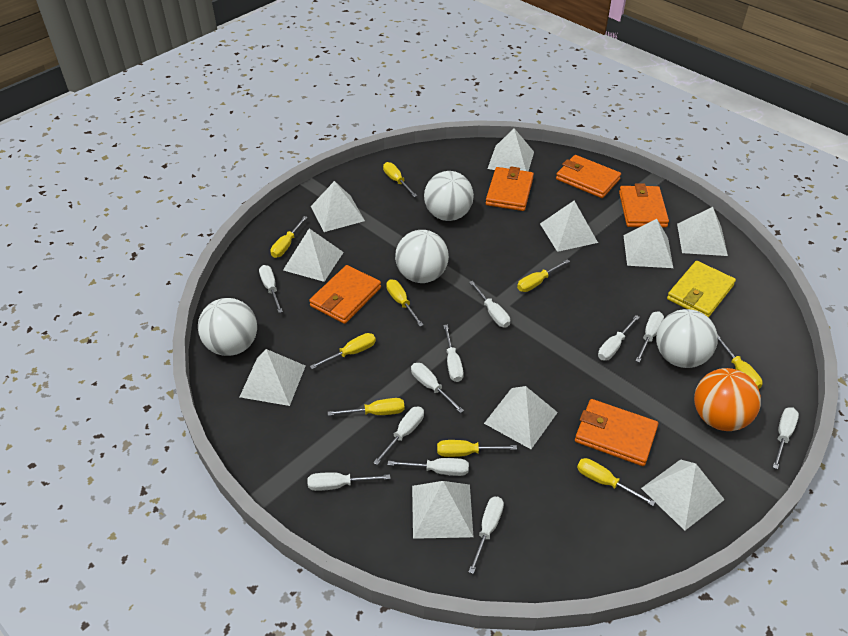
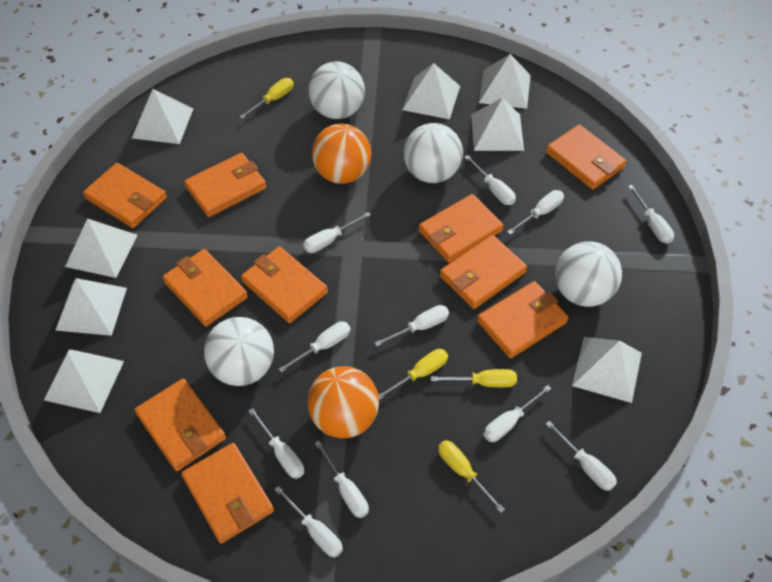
orange ball: [694,368,761,431] = 1 -> [307,366,379,438] [312,124,371,184] = 2
orange wallet: [309,265,381,324] [486,166,534,211] [556,155,621,198] [575,399,658,466] [619,183,669,228] = 5 -> [83,163,167,228] [135,378,226,471] [162,249,248,327] [181,443,274,544] [184,153,267,217] [241,246,328,323] [419,194,503,263] [440,235,527,309] [477,281,569,358] [546,124,627,190] = 10
white pyramid: [240,349,305,406] [283,228,344,282] [311,181,365,232] [412,481,473,539] [484,386,558,449] [488,128,534,171] [540,201,598,252] [623,219,673,268] [641,459,725,531] [677,207,728,256] = 10 -> [44,349,124,413] [56,278,127,336] [65,218,138,278] [132,89,193,144] [402,63,460,119] [471,98,524,151] [479,54,531,109] [572,337,642,403] = 8
yellow screwdriver: [270,216,307,258] [310,333,376,369] [328,398,405,416] [383,162,417,197] [386,279,423,327] [437,440,517,457] [517,259,570,292] [577,458,655,506] [717,334,763,389] = 9 -> [240,78,294,119] [378,349,448,400] [431,369,517,387] [438,440,505,513] = 4
yellow wallet: [667,261,736,318] = 1 -> none = 0

